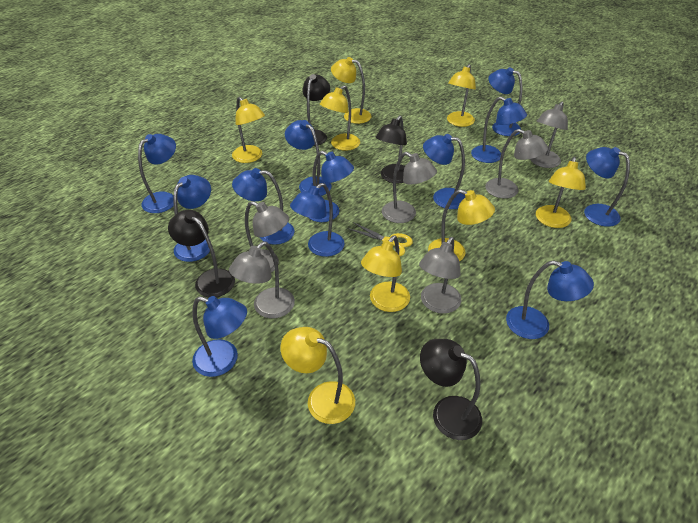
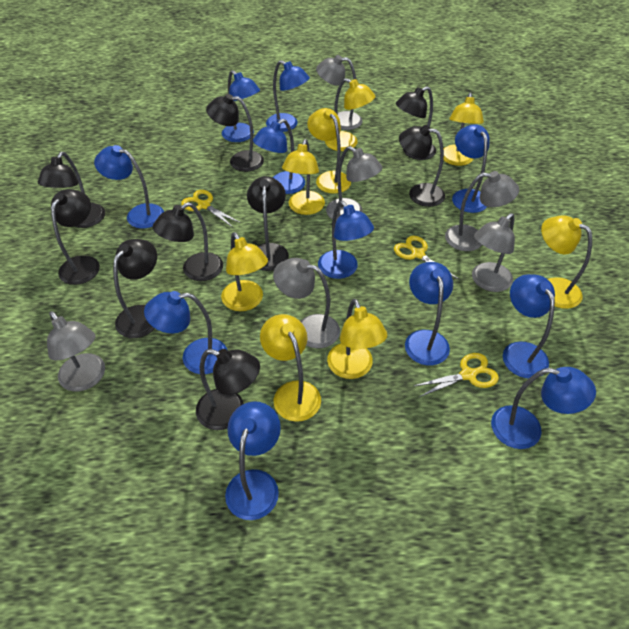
black lamp: [168,210,235,297] [302,74,330,146] [376,116,407,184] [420,339,482,440] = 4 -> [38,152,105,228] [51,189,100,285] [113,239,157,338] [153,202,223,281] [196,349,260,430] [206,94,264,172] [247,176,289,271] [396,86,436,160] [399,125,445,207] = 9
blue lamp: [138,134,176,213] [174,175,211,262] [192,296,247,377] [232,168,295,245] [285,120,332,196] [290,183,345,257] [308,151,354,222] [423,134,465,209] [471,97,527,163] [488,67,522,136] [506,261,594,339] [584,147,630,227] = 12 -> [94,145,164,228] [144,291,228,374] [222,70,260,142] [225,401,281,520] [253,119,305,194] [266,60,310,132] [318,201,374,279] [405,262,453,365] [452,124,490,213] [491,367,596,449] [503,274,555,378] = 11
yellow scissors: [347,222,413,256] = 1 -> [181,190,241,227] [394,236,459,279] [414,353,499,397] = 3

